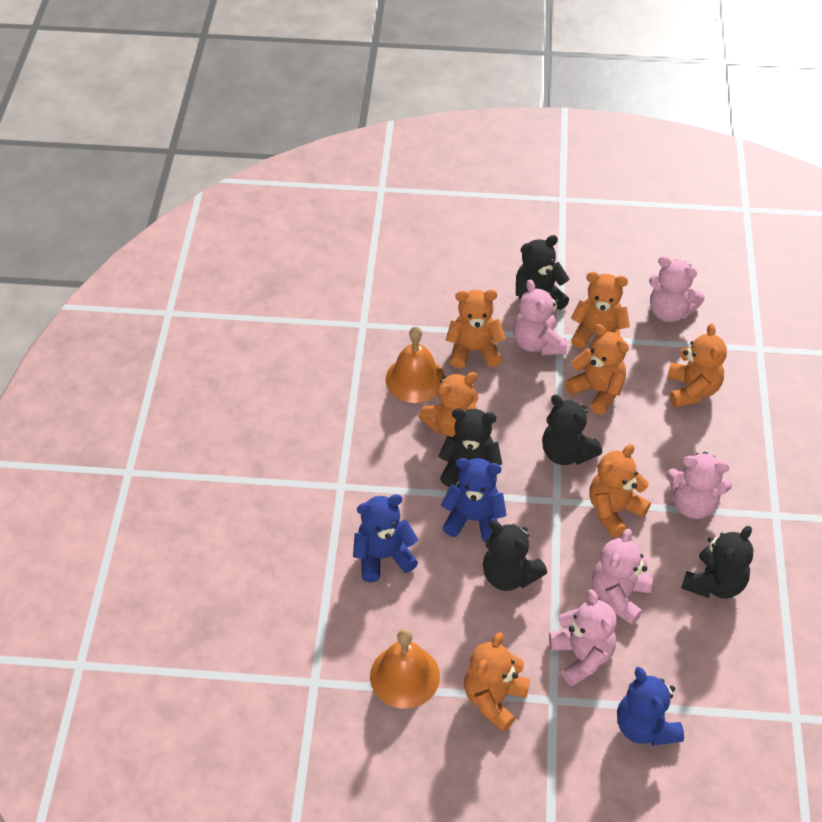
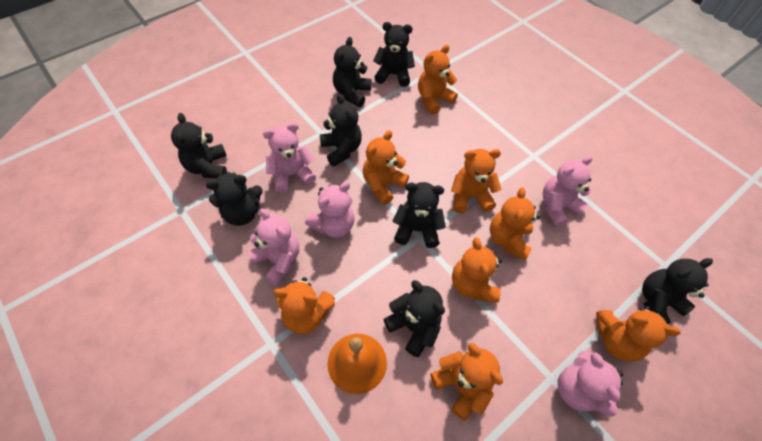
black teddy bear: [438,408,502,487] [483,520,547,591] [516,235,570,310] [542,395,602,465] [681,526,753,599] = 5 -> [171,113,227,179] [206,172,263,226] [319,94,362,167] [333,37,372,107] [373,22,415,87] [384,280,445,357] [393,182,446,248] [642,258,713,324] = 8
blue teddy bear: [353,494,419,582] [441,458,507,542] [617,667,684,746] = 3 -> none = 0
orange bell: [370,629,440,709] [386,326,445,403] = 2 -> [328,334,387,394] = 1
orange teddy bear: [418,372,479,438] [446,290,506,368] [464,632,530,732] [565,324,629,415] [570,272,630,349] [589,444,651,538] [667,324,727,407] = 7 -> [273,277,335,334] [363,130,409,205] [418,45,458,115] [431,343,503,421] [451,149,501,213] [452,237,502,302] [490,187,540,260] [596,306,680,362] = 8

